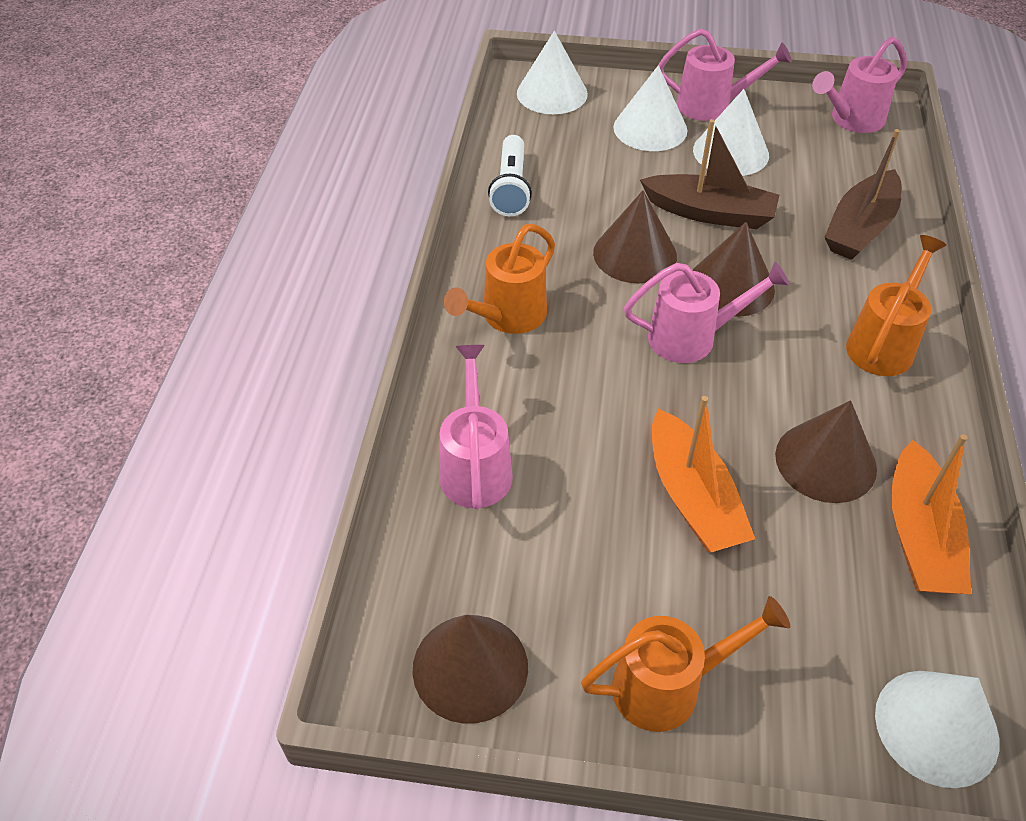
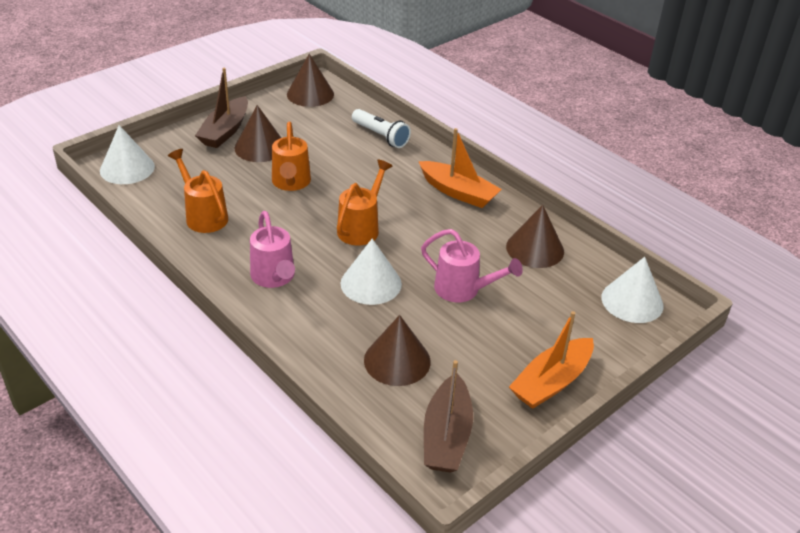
pink watering can: [439,345,513,509] [624,262,789,363] [658,28,792,121] [812,37,907,133] = 4 -> [250,211,295,288] [421,229,523,302] = 2
white cone: [517,31,588,114] [613,65,687,151] [693,89,769,176] [875,671,1000,788] = 4 -> [100,125,155,184] [340,239,402,305] [602,257,664,323] = 3

